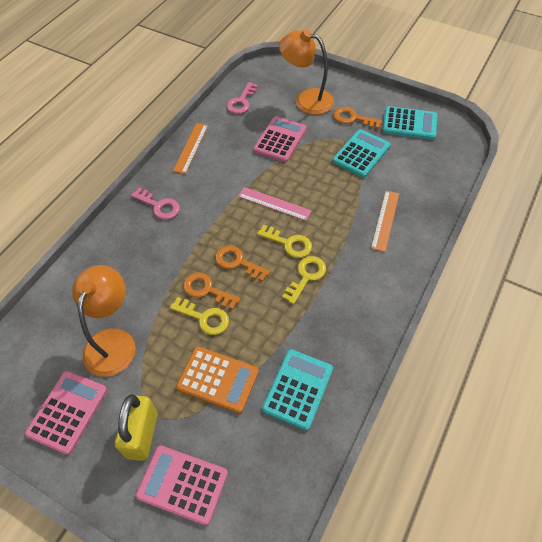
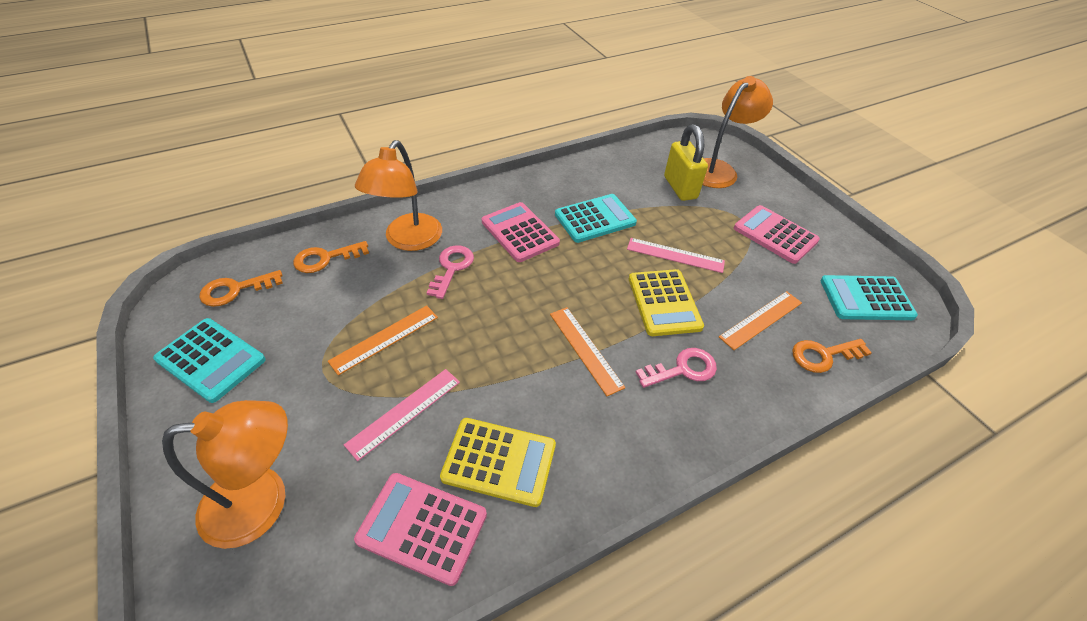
orange calculator: [176,347,259,413] = 1 -> none = 0
orange lamp: [72,265,135,377] [279,29,334,115] = 2 -> [162,400,288,549] [355,140,442,251] [703,76,773,188] = 3
orange ruler: [173,123,208,174] [371,191,399,252] = 2 -> [328,305,438,376] [550,307,625,396] [719,291,802,350] = 3
pink ruler: [238,187,312,221] = 1 -> [344,369,460,461] [627,238,725,273] = 2
yellow calculator: none = 0 -> [440,418,556,507] [629,269,704,336] = 2
yellow key: [170,297,229,335] [257,225,312,258] [282,256,326,305] = 3 -> none = 0

